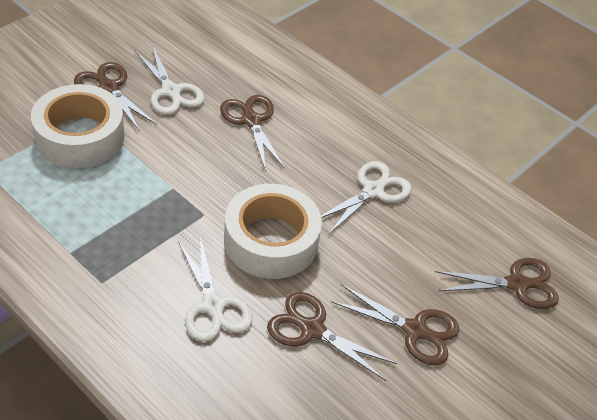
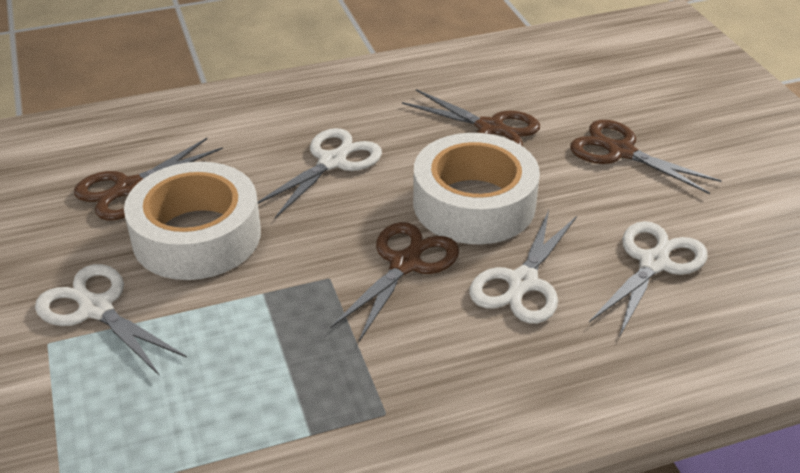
brown scissors: [74,62,157,132] [220,95,285,172] [267,292,397,381] [331,284,459,365] [435,258,559,309] = 5 -> [74,138,223,221] [330,222,459,342] [402,89,540,146] [570,120,722,194] = 4
white scissors: [135,45,204,115] [178,237,252,342] [321,161,412,235] = 3 -> [35,264,187,376] [258,128,382,219] [469,210,577,324] [589,221,708,337] = 4

